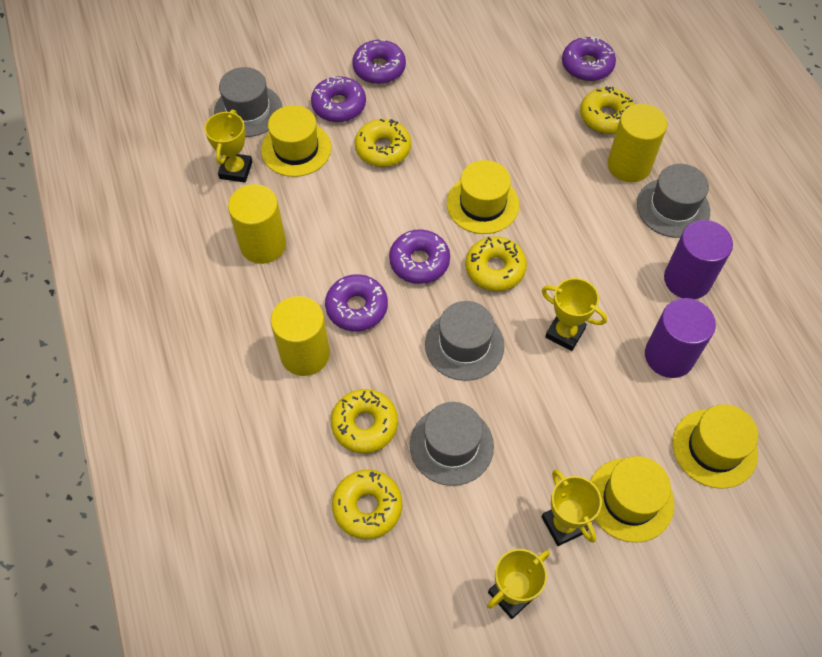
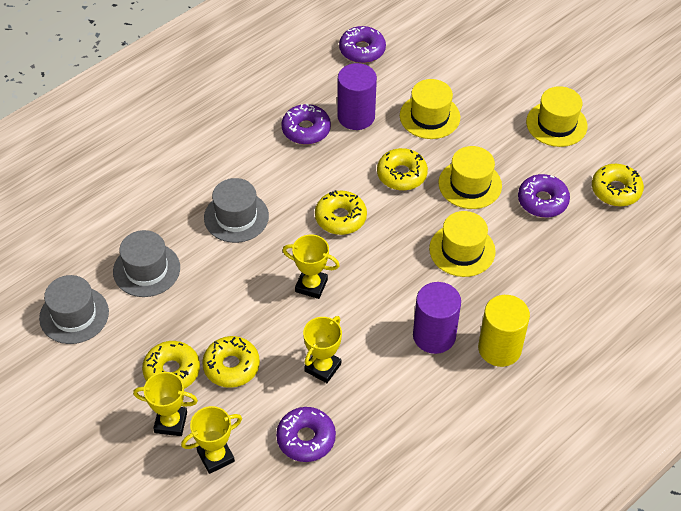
grey hat: [214,67,282,137] [410,402,494,486] [425,301,504,381] [637,164,710,238] = 4 -> [39,275,109,344] [113,230,180,297] [204,178,269,243] = 3
purple donut: [311,76,366,122] [325,274,388,331] [352,39,406,84] [389,229,450,284] [562,36,616,81] = 5 -> [276,407,336,462] [281,104,331,145] [339,26,386,63] [518,174,570,218] = 4
yellow cylinder: [228,184,286,264] [271,296,330,376] [608,104,667,182] = 3 -> [478,295,530,367] = 1

